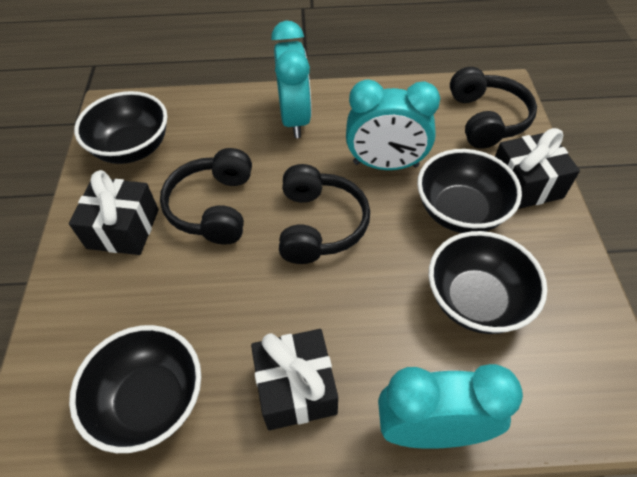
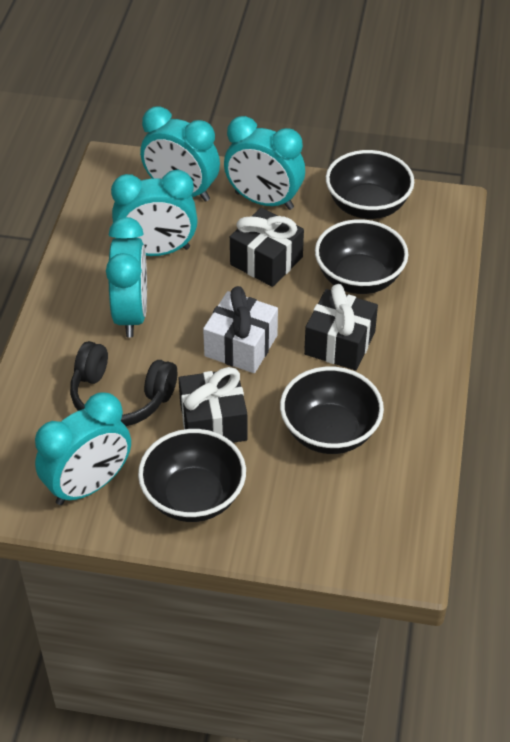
black headphones: [160,148,252,244] [279,164,370,264] [450,67,537,149] = 3 -> [70,341,177,426] = 1
turquoise clock: [271,21,312,138] [346,80,440,170] [378,364,523,449] = 3 -> [35,392,131,505] [106,217,147,338] [111,170,198,256] [140,106,220,202] [224,116,305,210] = 5
white gift: none = 0 -> [203,286,278,373] = 1

